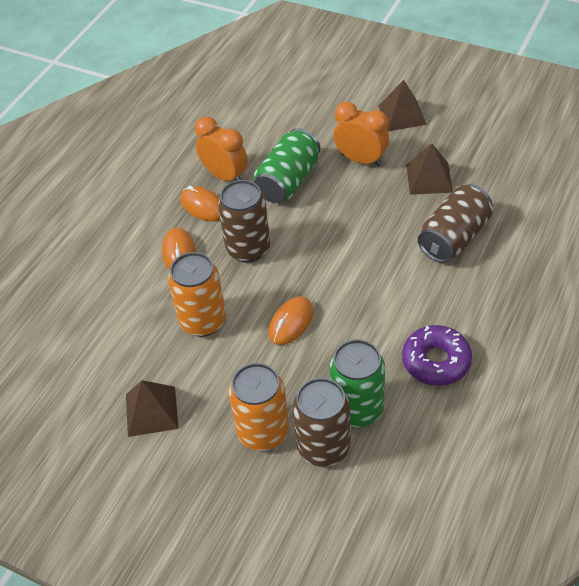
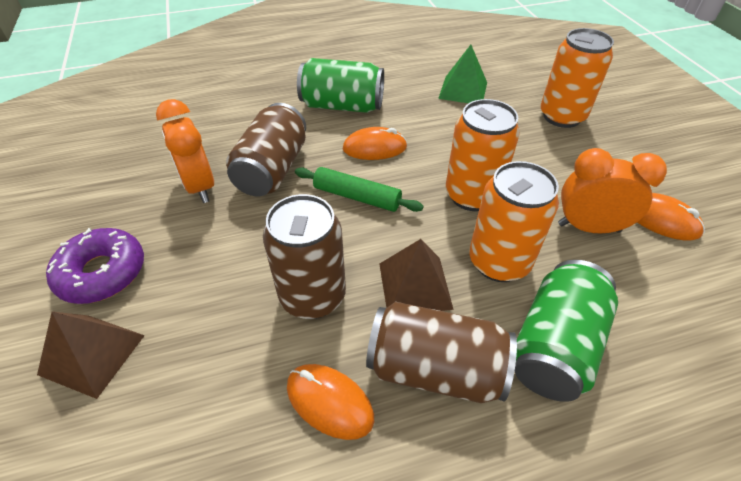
brown pyramid: [126,380,179,437] [378,80,427,131] [406,144,453,195] = 3 -> [37,312,145,399] [379,239,454,311] = 2
green pyramid: none = 0 -> [438,45,487,103] = 1
green rolling pin: none = 0 -> [295,167,424,212] = 1
orange can: [168,252,226,337] [229,363,289,451] = 2 -> [446,99,520,211] [469,161,559,282] [540,28,614,128] = 3

